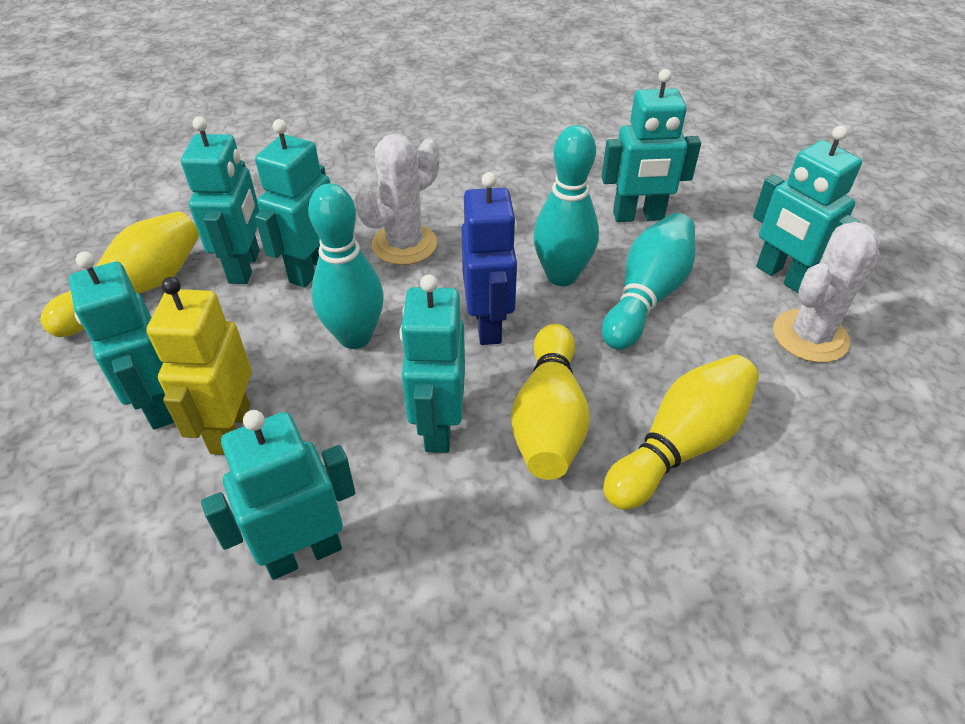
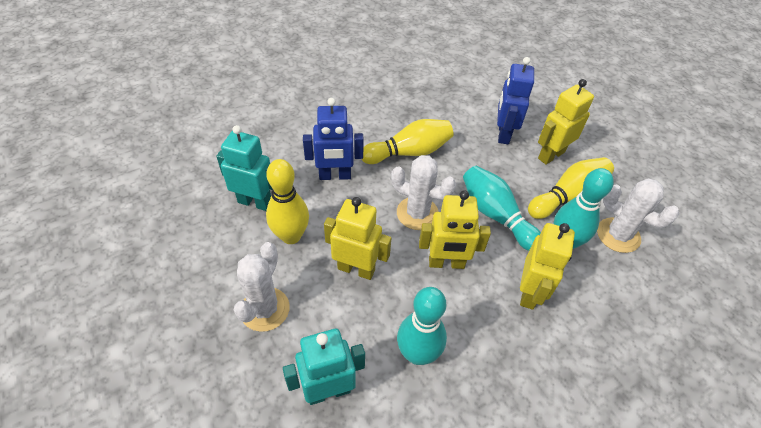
blue robot: [461,172,517,345] = 1 -> [303,98,364,180] [497,57,534,144] = 2
turquoise robot: [69,251,174,429] [181,116,260,284] [201,410,355,580] [255,119,330,288] [399,275,465,453] [601,69,701,222] [753,125,862,293] = 7 -> [216,125,272,211] [283,329,365,405] = 2
white cactus: [355,134,439,265] [773,222,881,363] = 2 -> [234,242,290,332] [391,155,456,230] [597,178,679,253] = 3
yellow robot: [147,277,252,455] = 1 -> [324,197,392,280] [419,190,491,269] [520,223,575,310] [538,79,594,165] = 4

